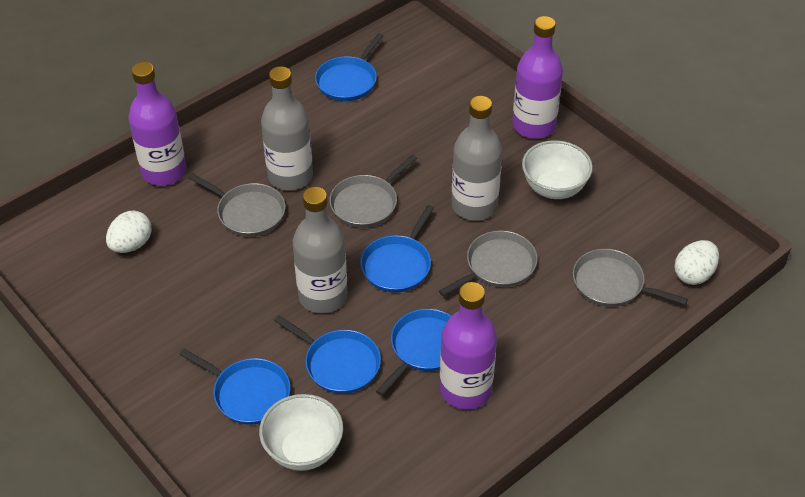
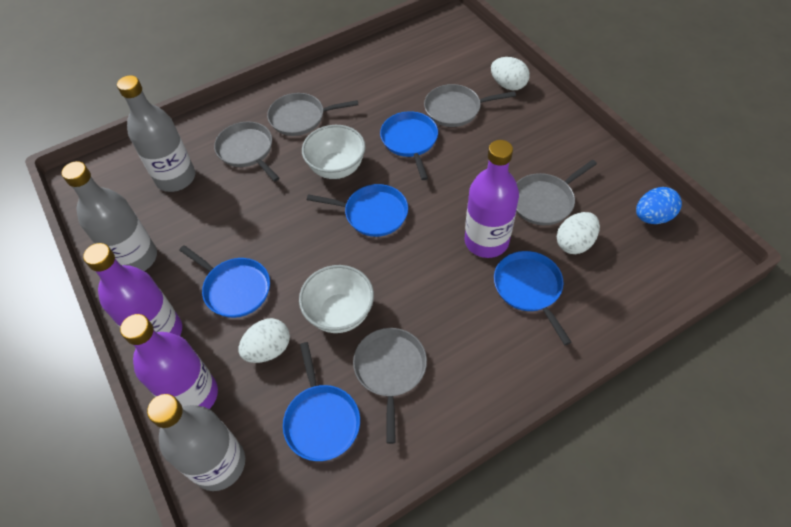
blue egg: none = 0 -> [636,187,682,224] = 1
grey pan: [189,173,285,237] [329,154,417,228] [439,230,538,296] [573,249,688,307] = 4 -> [214,121,279,182] [267,93,358,136] [353,328,427,444] [424,84,516,127] [516,160,597,225] = 5
white egg: [106,210,152,253] [674,240,719,285] = 2 -> [239,318,290,363] [491,57,530,90] [557,212,600,254] = 3

